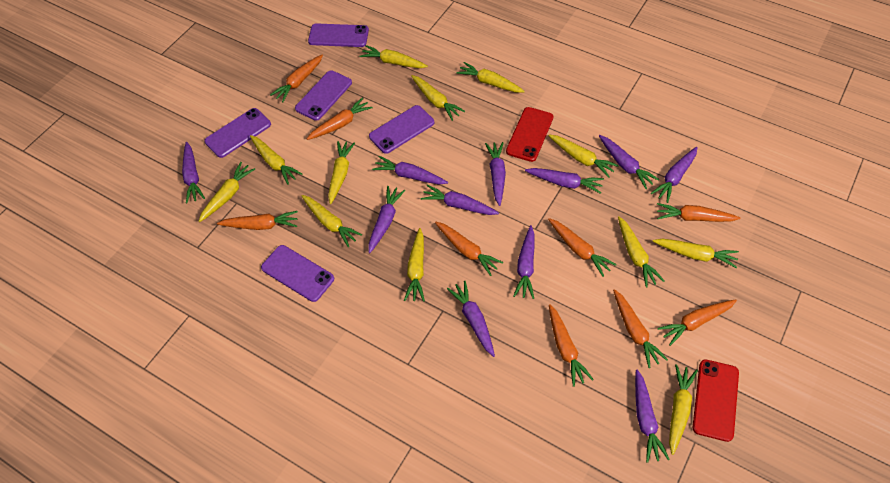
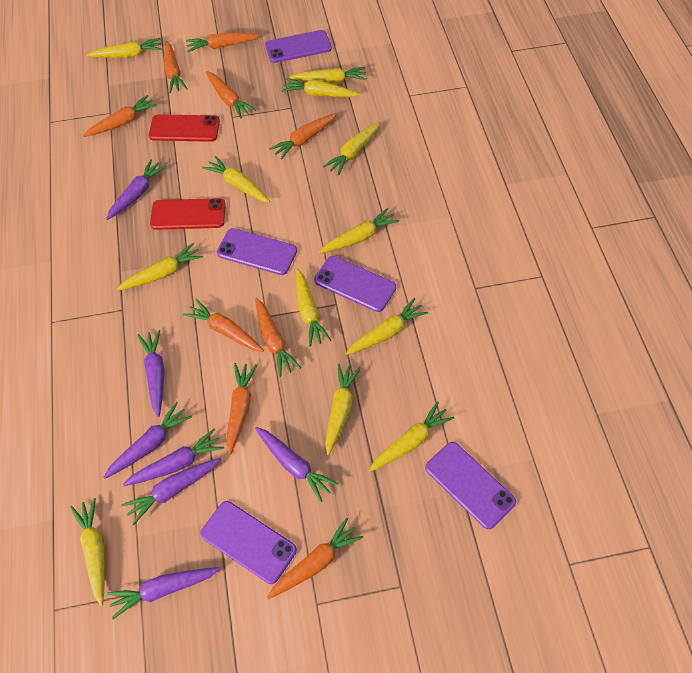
purple carrot: [182,142,205,204] [368,186,406,253] [372,156,448,184] [421,185,499,215] [447,280,495,357] [485,142,506,206] [513,225,534,299] [525,168,604,194] [599,135,660,189] [635,369,670,463] [651,147,698,203] = 11 -> [103,402,192,479] [106,159,167,220] [107,567,220,619] [122,458,221,525] [123,428,224,486] [137,330,164,417] [255,427,338,502] = 7

